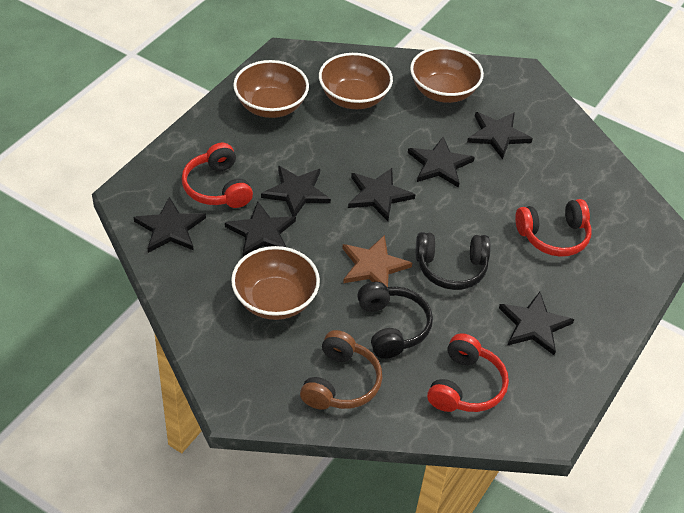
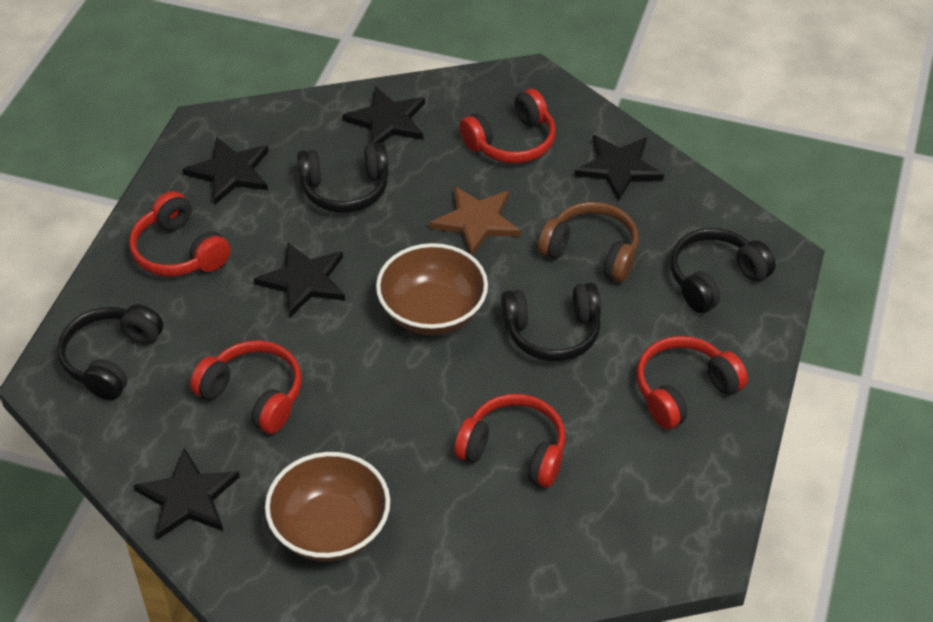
black headphones: [357,282,433,359] [416,232,490,290] = 2 -> [57,304,163,400] [297,143,389,213] [501,282,601,361] [670,228,776,313] = 4
black star: [134,197,206,253] [225,202,296,257] [261,165,331,217] [348,168,416,221] [408,137,475,188] [467,112,533,159] [499,292,574,355] = 7 -> [133,448,240,540] [183,137,269,204] [254,242,345,318] [342,86,425,145] [574,135,664,201] = 5
brown bowl: [231,246,320,320] [233,60,309,118] [319,53,393,109] [410,47,484,103] = 4 -> [265,452,390,562] [376,243,488,335] = 2
red headphones: [181,143,253,208] [427,333,509,412] [515,199,592,257] = 3 -> [129,191,231,276] [190,340,302,434] [454,394,566,488] [459,89,556,163] [637,336,748,429] = 5

